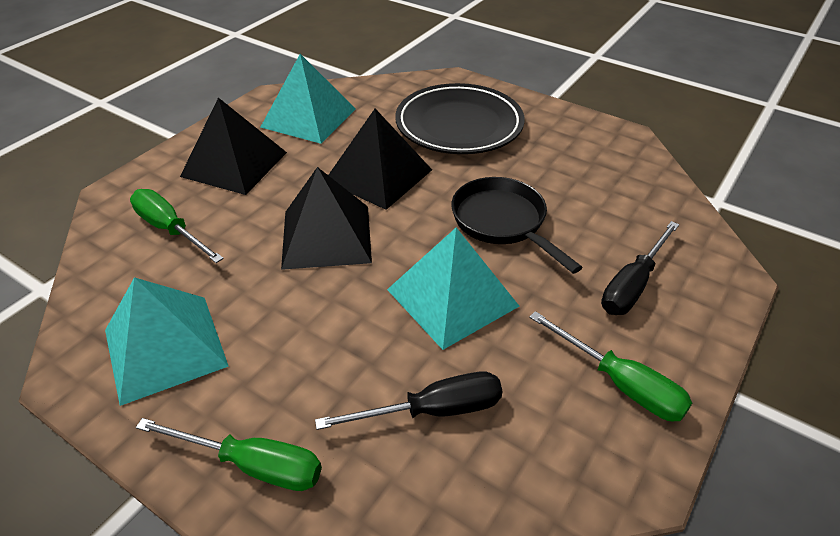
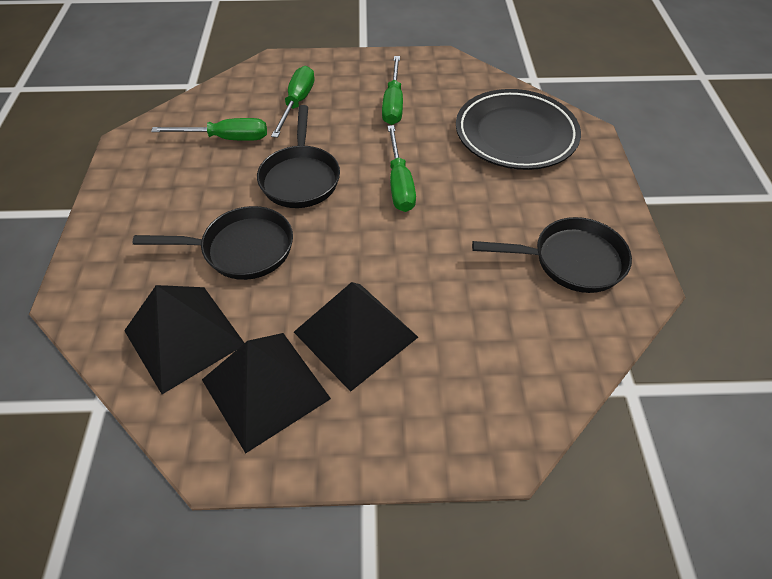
black pan: [451,177,582,274] = 1 -> [133,206,293,280] [257,105,340,208] [472,217,632,293] = 3
black screwdriver: [315,371,502,430] [601,221,679,315] = 2 -> none = 0
green screwdriver: [130,189,224,263] [136,418,322,491] [529,311,692,421] = 3 -> [151,118,267,141] [271,66,315,138] [382,56,403,125] [388,125,416,212] = 4
turquoise pyramid: [105,277,229,406] [260,54,356,144] [387,228,519,350] = 3 -> none = 0

